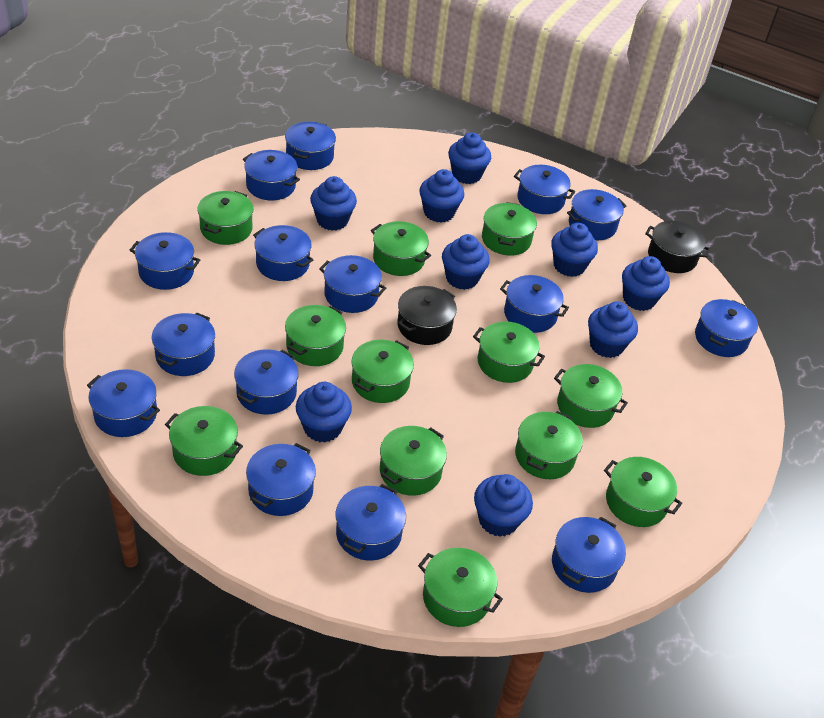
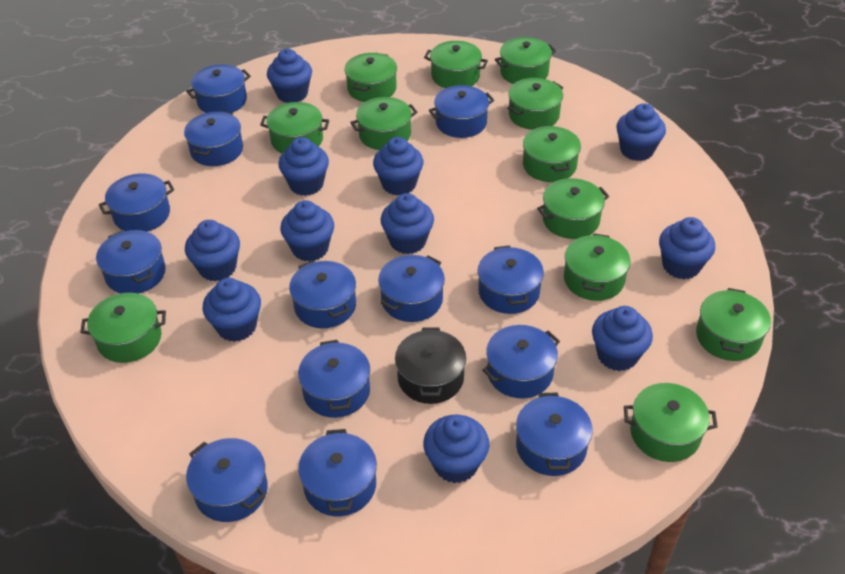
black pot: [397,286,457,345] [645,221,711,273] = 2 -> [395,328,466,404] = 1
blue cupcake: [296,382,352,443] [310,176,357,231] [419,169,464,223] [442,234,490,290] [448,132,491,184] [474,474,533,537] [551,223,598,277] [588,301,638,358] [622,256,670,311] = 9 -> [185,220,240,281] [203,278,261,342] [267,49,312,103] [278,137,329,196] [280,200,334,262] [373,137,423,196] [381,193,434,254] [423,415,489,483] [592,306,653,371] [616,103,666,161] [659,217,715,279] = 11
blue pot: [87,369,160,437] [130,232,200,290] [152,313,215,376] [234,349,299,415] [243,150,300,201] [246,443,316,516] [253,225,313,281] [285,122,336,170] [319,255,386,313] [336,484,406,561] [500,275,569,333] [514,165,575,214] [552,517,626,593] [567,189,626,240] [695,299,758,357] = 15 -> [96,230,166,294] [99,173,174,232] [184,111,243,166] [186,64,251,113] [186,438,268,522] [289,261,356,328] [298,340,370,418] [298,429,377,516] [378,255,445,322] [429,85,494,138] [478,245,544,314] [482,325,560,398] [516,392,593,476] = 13

